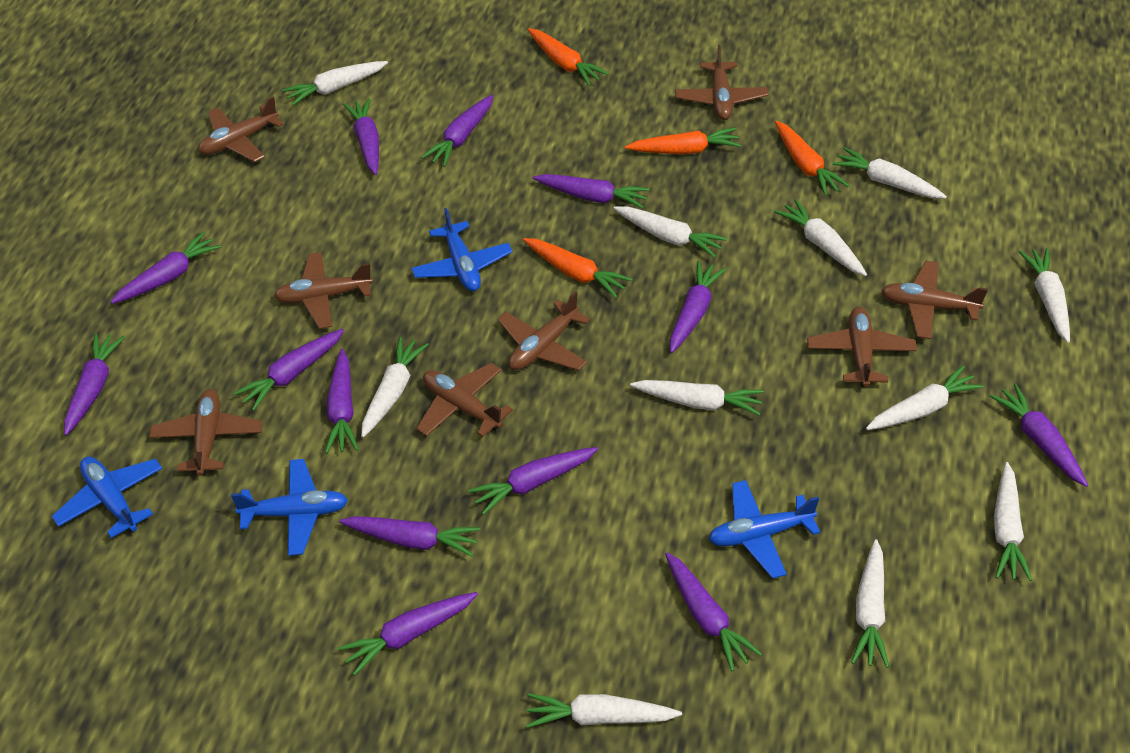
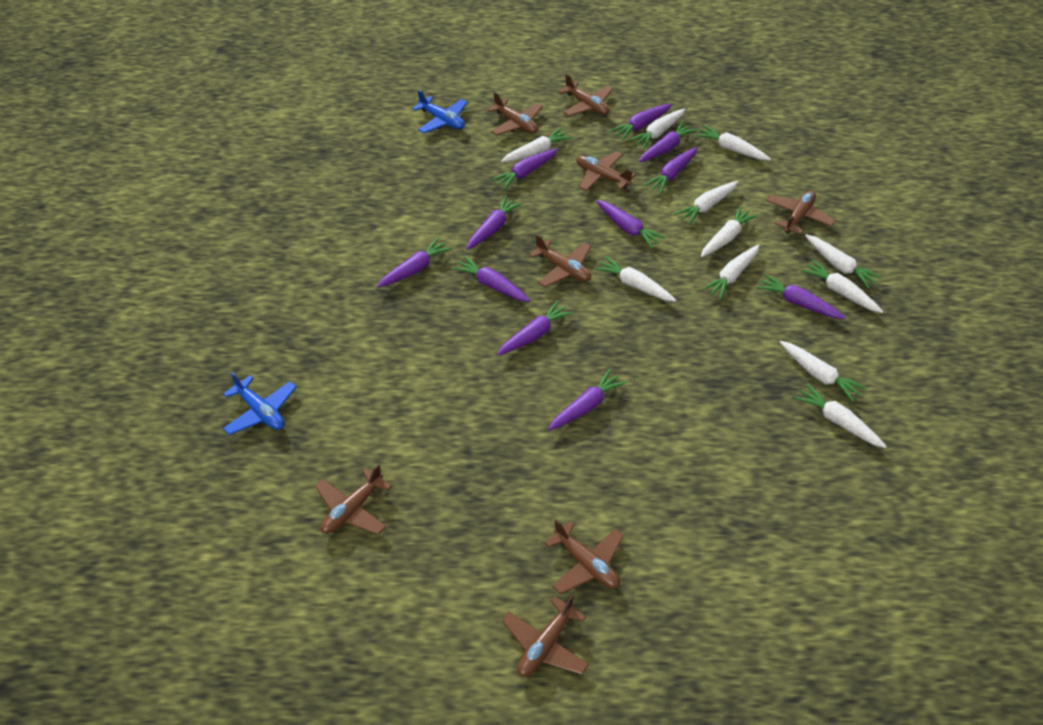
blue plane: [51,457,163,538] [231,459,348,556] [411,208,513,291] [709,480,820,579] = 4 -> [223,372,296,435] [412,90,467,133] = 2
orange carrot: [523,238,633,298] [527,28,609,86] [625,127,741,154] [775,121,850,196] = 4 -> none = 0
purple carrot: [64,333,125,436] [111,232,221,304] [233,329,344,411] [325,349,359,454] [338,592,478,676] [339,516,480,557] [343,98,379,175] [421,95,493,167] [468,447,598,515] [533,174,650,209] [665,552,762,671] [670,261,726,353] [990,384,1088,487] = 13 -> [377,238,452,288] [452,256,530,302] [466,196,523,250] [491,149,558,190] [497,301,573,355] [548,369,627,431] [596,200,666,248] [610,104,672,140] [639,121,698,162] [645,147,698,193] [756,274,846,319] = 11

